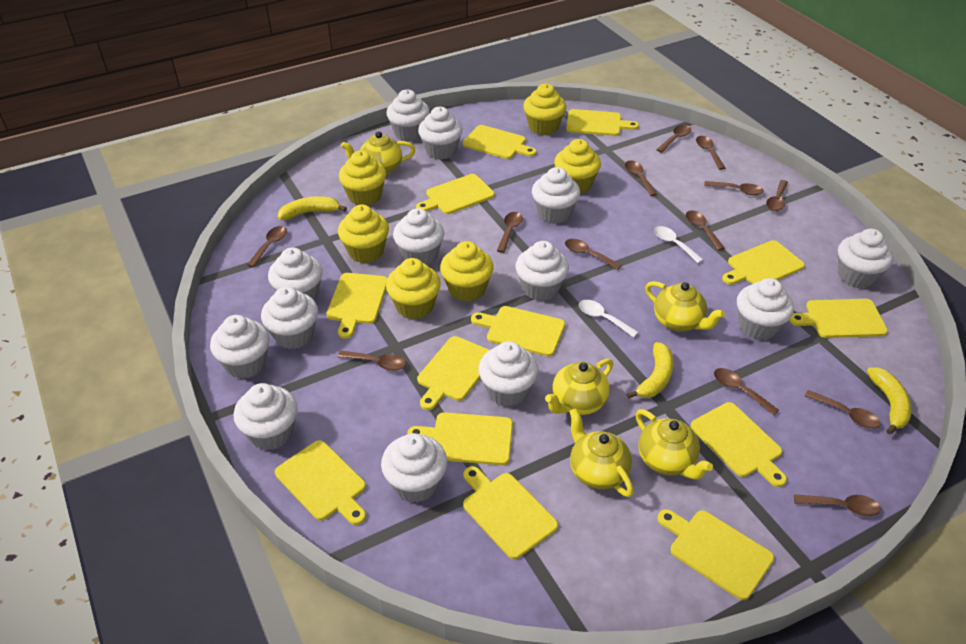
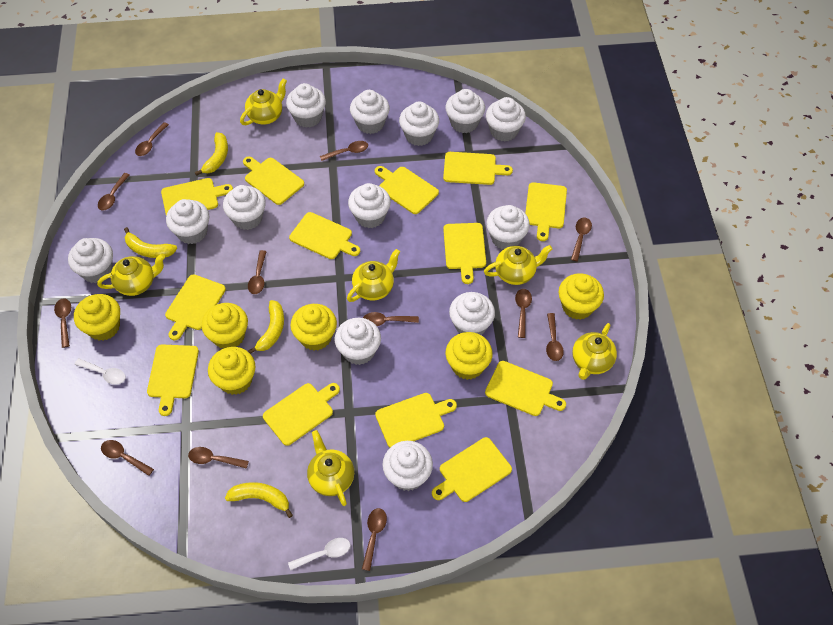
brown spoon: [247,226,287,267] [338,351,406,371] [497,212,523,253] [565,239,621,270] [625,161,657,196] [657,125,691,153] [686,210,725,250] [696,136,725,170] [704,181,764,195] [714,368,779,416] [766,180,788,211] [794,494,881,516] [805,390,881,429] = 13 -> [54,299,71,348] [98,173,130,211] [101,440,154,476] [135,122,169,156] [188,447,249,469] [248,250,267,294] [320,141,368,161] [362,508,387,571] [363,312,419,326] [515,289,532,338] [546,313,564,361] [571,217,592,261] = 12
yellow banana: [278,196,347,220] [627,342,673,399] [867,367,912,434] = 3 -> [124,227,177,258] [195,132,228,176] [225,482,293,518] [248,300,284,354] = 4
yellow teapot: [341,131,415,174] [545,358,613,415] [569,408,633,497] [636,409,713,480] [645,281,725,331] = 5 -> [97,254,165,296] [240,78,287,125] [307,430,354,506] [347,249,400,302] [484,245,552,285] [572,323,617,380] = 6

